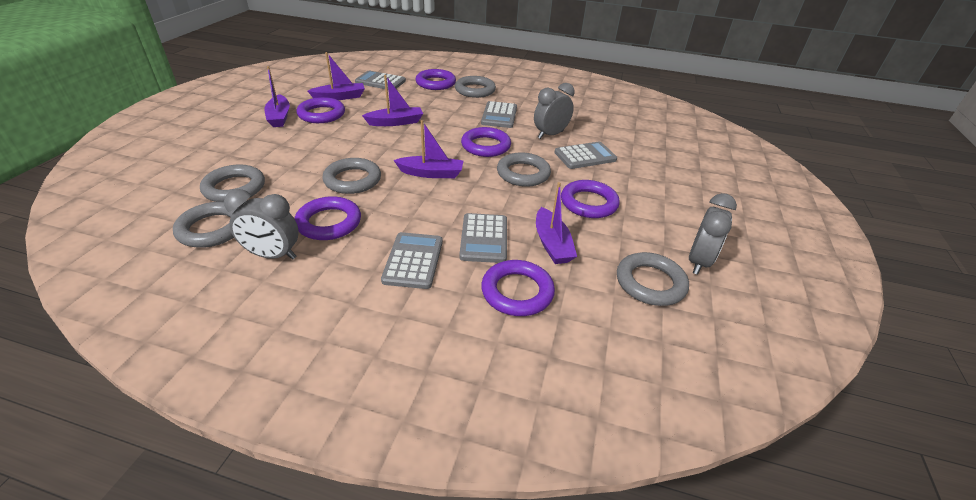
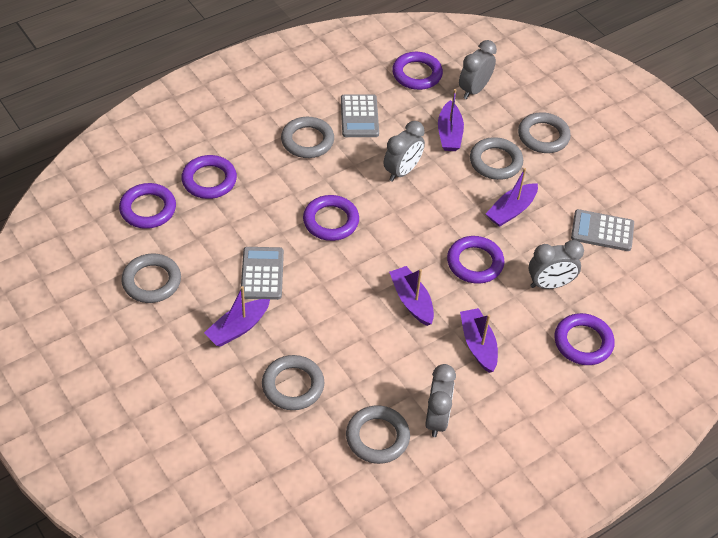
grey calculator: [355,71,406,89] [381,232,443,289] [459,213,507,263] [481,101,517,128] [555,142,617,169] = 5 -> [241,247,284,300] [341,94,379,137] [571,209,634,251] = 3
grey clock: [224,189,299,260] [534,83,575,139] [689,193,737,275] = 3 -> [384,121,425,182] [425,364,456,437] [459,40,497,99] [529,240,584,289] = 4

